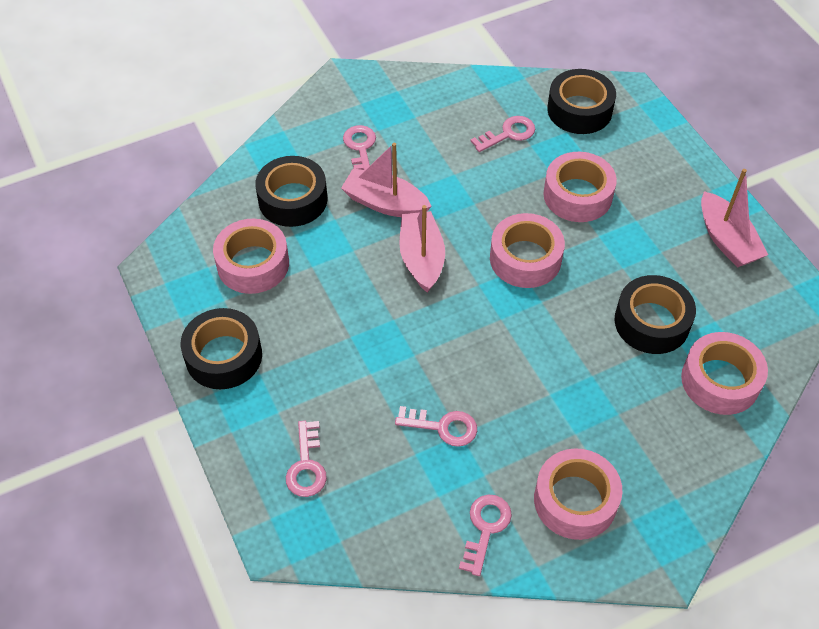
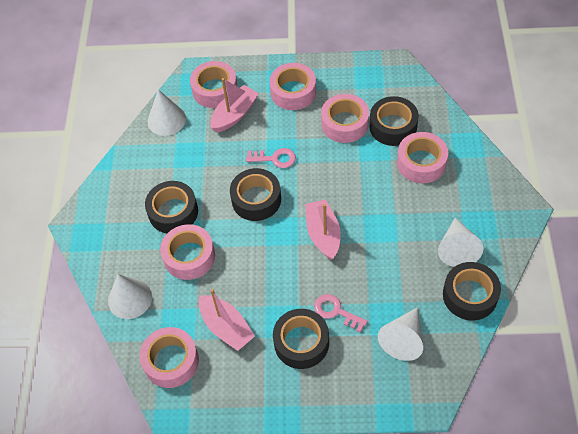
black tape: [181,308,262,389] [255,156,328,227] [547,69,616,134] [614,275,696,354] = 4 -> [145,181,198,233] [230,168,281,221] [273,309,329,369] [369,96,419,146] [443,262,501,320] = 5
pink key: [286,421,327,497] [343,125,376,170] [395,406,477,447] [459,495,512,576] [471,116,535,152] = 5 -> [246,148,296,168] [314,294,367,332] = 2
pink tape: [213,219,289,294] [490,213,565,288] [534,448,622,540] [543,152,617,222] [681,332,768,415] = 5 -> [139,327,199,388] [160,224,215,280] [190,61,238,108] [269,63,316,110] [321,94,369,143] [397,132,448,183] = 6
white cone: none = 0 -> [108,274,152,319] [148,89,186,136] [378,307,423,361] [438,218,484,267] = 4

